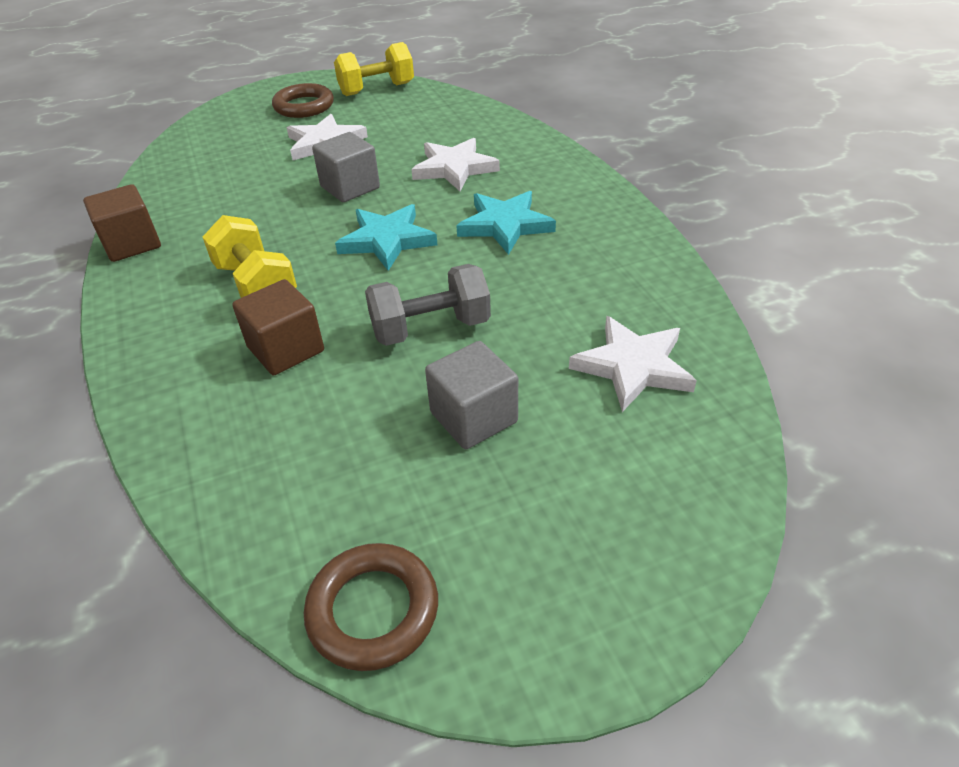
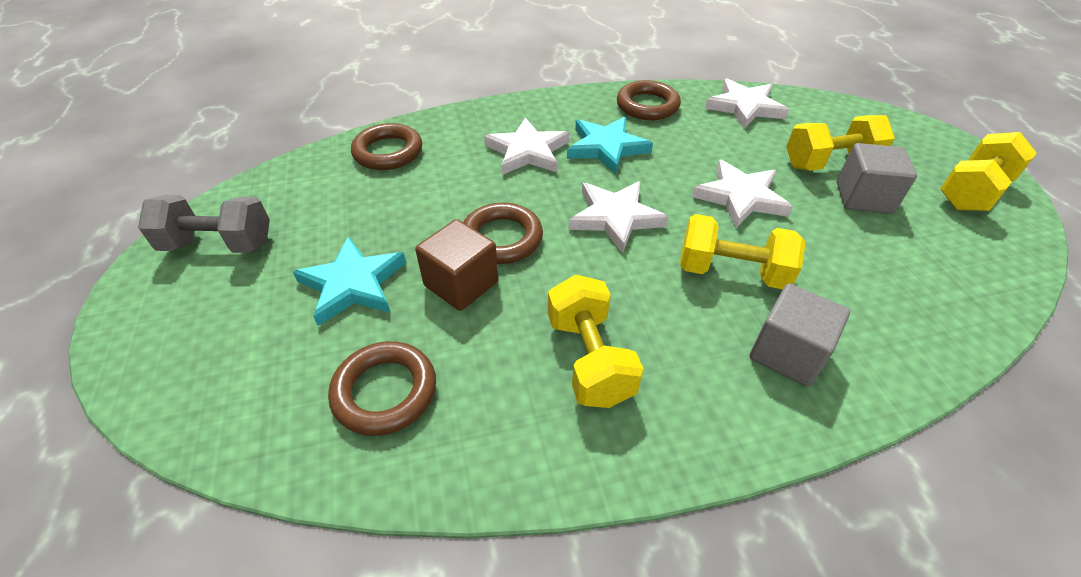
brown cube: [83,184,161,262] [232,279,324,376] = 2 -> [415,219,499,311] = 1
brown ring: [272,83,334,118] [304,543,438,671] = 2 -> [328,341,436,436] [351,123,422,170] [463,202,543,264] [617,80,681,120] = 4
white star: [287,114,368,160] [411,138,500,191] [569,316,697,412] = 3 -> [484,118,569,175] [568,181,669,253] [692,160,793,228] [705,78,789,129] = 4
yellow dumbbell: [203,215,297,298] [334,42,414,96] = 2 -> [548,274,644,408] [680,214,806,289] [786,115,895,171] [940,132,1037,211] = 4

